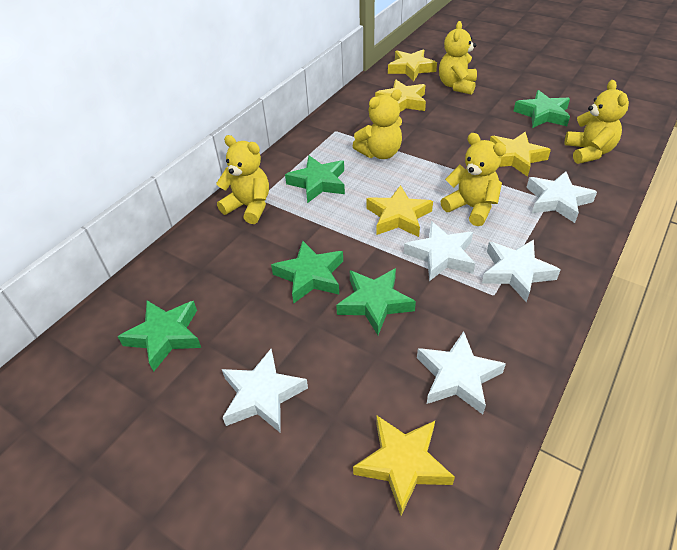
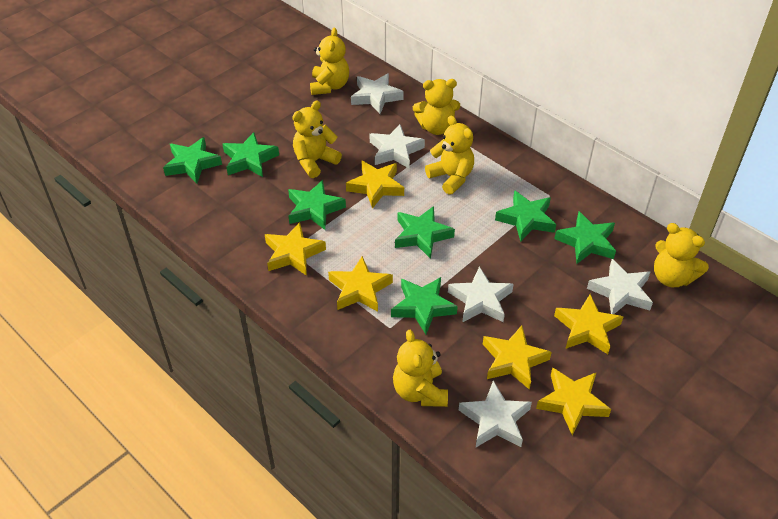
green star: [118,300,201,372] [271,240,343,303] [285,155,345,203] [336,268,416,335] [514,90,570,128] = 5 -> [163,137,222,183] [223,132,279,177] [288,180,346,230] [391,277,458,334] [395,206,455,259] [495,190,556,242] [554,211,616,264] = 7
yellow star: [353,416,455,516] [366,185,433,237] [375,79,426,112] [388,49,437,81] [490,132,551,177] = 5 -> [265,222,326,276] [328,256,393,312] [346,160,404,209] [483,325,552,390] [536,367,611,435] [554,294,623,354] = 6
yellow teddy bear: [216,135,269,224] [353,89,402,159] [439,21,477,95] [440,133,506,226] [565,80,629,164] = 5 -> [292,100,342,178] [310,28,349,95] [393,330,448,407] [413,79,460,135] [425,116,474,195] [654,223,709,287] = 6

